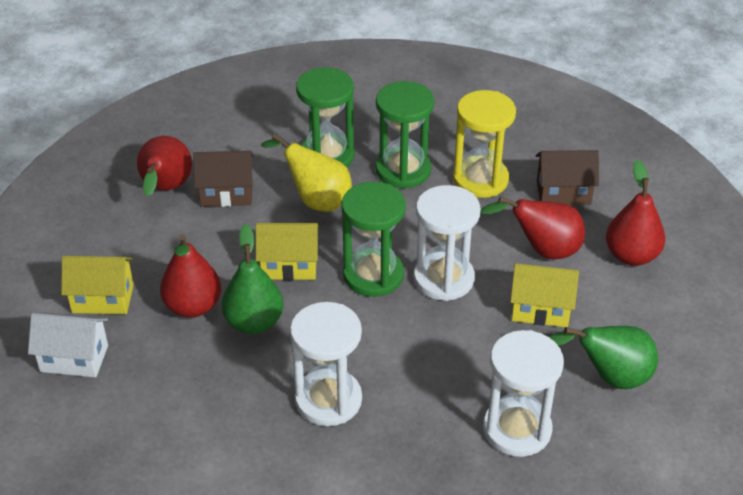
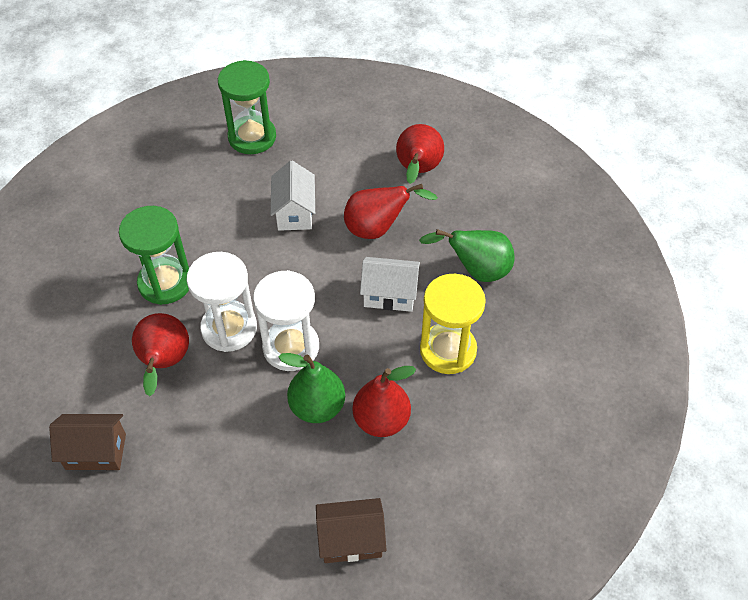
green hourglass: [296,68,354,167] [341,182,406,297] [376,81,434,189] = 3 -> [119,206,189,305] [218,60,276,154] = 2
white hourglass: [290,302,362,426] [414,185,480,301] [483,330,564,457] = 3 -> [186,252,257,352] [253,270,319,371] = 2
white house: [28,313,108,377] = 1 -> [271,160,315,231] [360,257,420,312] = 2
yellow house: [61,256,134,314] [256,223,319,280] [510,263,579,327] = 3 -> none = 0
yellow pear: [261,134,352,212] = 1 -> none = 0

